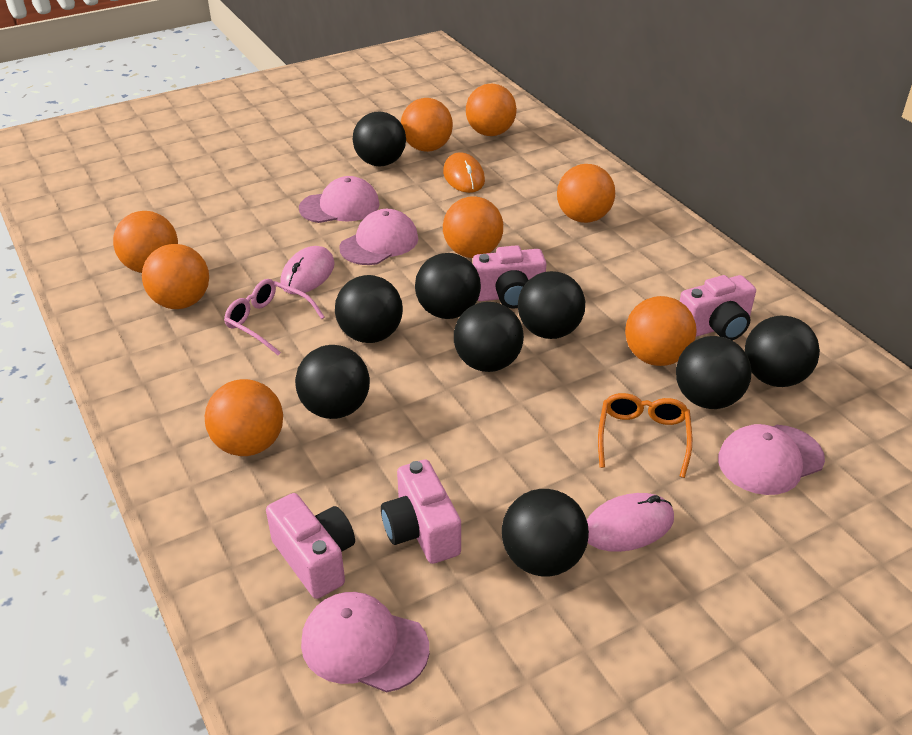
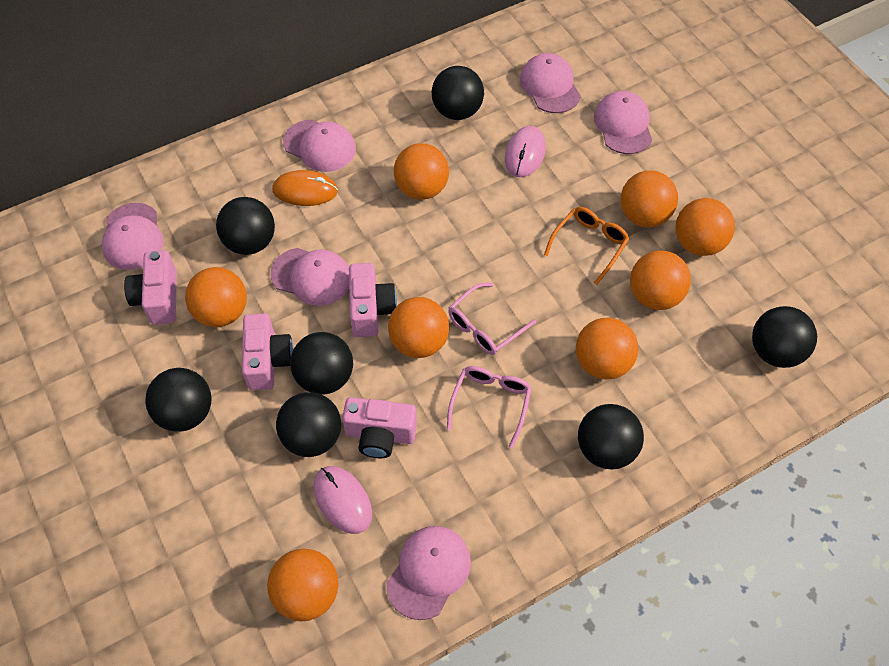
black ball: [295,345,370,419] [335,275,403,343] [353,112,406,166] [415,253,481,319] [454,302,524,372] [502,489,589,576] [518,271,585,339] [676,336,751,409] [744,316,820,387] = 9 -> [145,368,212,432] [216,197,275,255] [276,392,341,457] [290,332,353,395] [431,66,484,120] [578,404,644,470] [752,306,817,368] = 7
pink cap: [299,176,380,223] [301,592,429,693] [339,209,418,265] [718,424,825,495] = 4 -> [102,203,164,270] [271,248,349,306] [283,119,356,172] [386,526,471,620] [520,53,581,113] [594,91,652,154] = 6
pink glasses: [224,279,325,355] = 1 -> [447,366,532,448] [448,283,536,355] = 2

